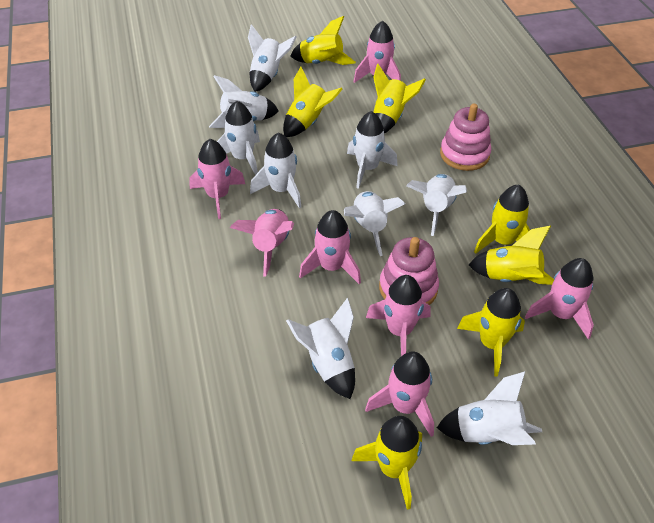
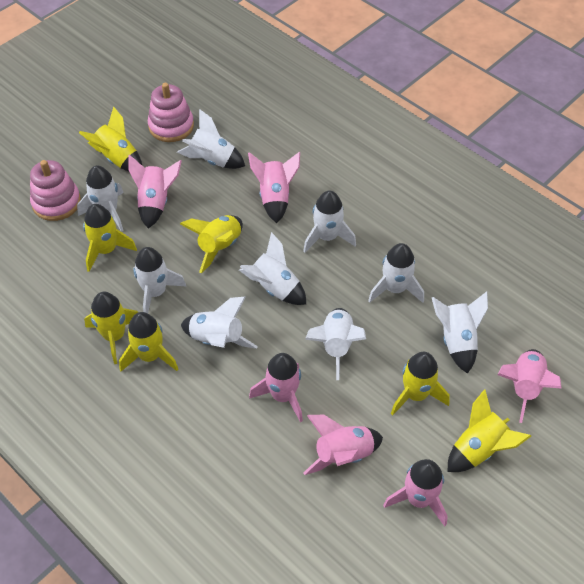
pink rocket: [189,139,245,219] [230,209,294,277] [299,210,361,284] [353,20,401,83] [365,351,434,437] [366,275,431,356] [525,258,594,339] = 7 -> [128,155,182,229] [248,152,300,223] [249,353,303,422] [304,415,383,475] [383,459,448,526] [497,349,562,423] = 6

